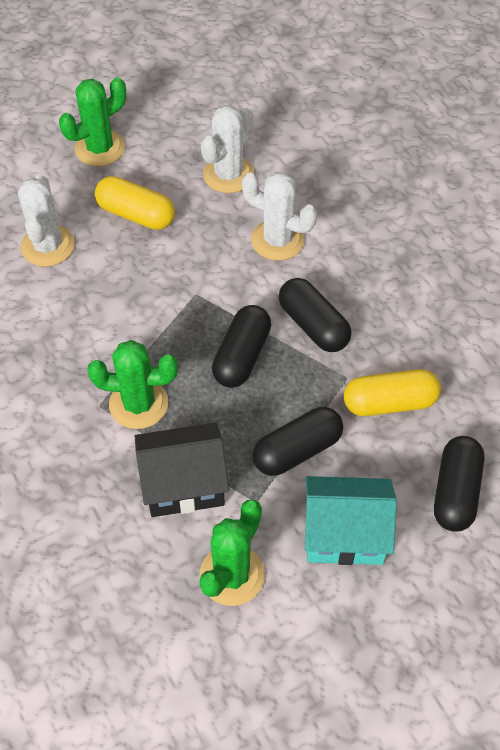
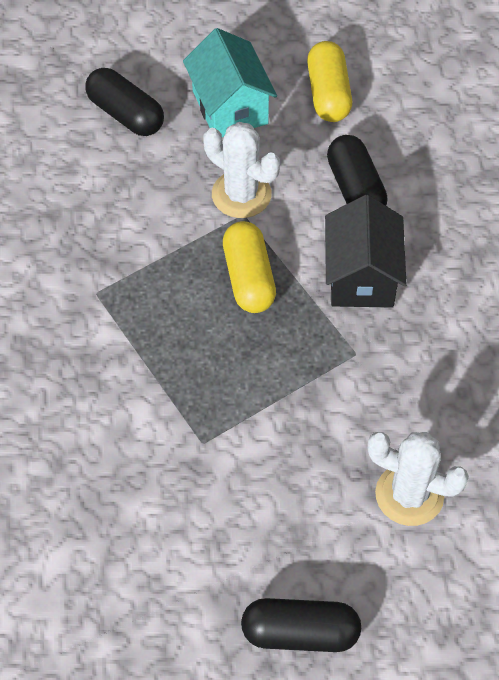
black capsule: [212,305,271,388] [252,407,343,476] [279,278,352,352] [434,436,485,532] = 4 -> [86,68,164,136] [241,598,361,652] [327,135,388,206] = 3
green cactus: [59,77,126,166] [87,340,178,429] [199,499,265,606] = 3 -> none = 0
white cactus: [18,175,75,267] [201,105,254,193] [242,172,317,261] = 3 -> [203,122,280,218] [367,432,469,526] = 2

